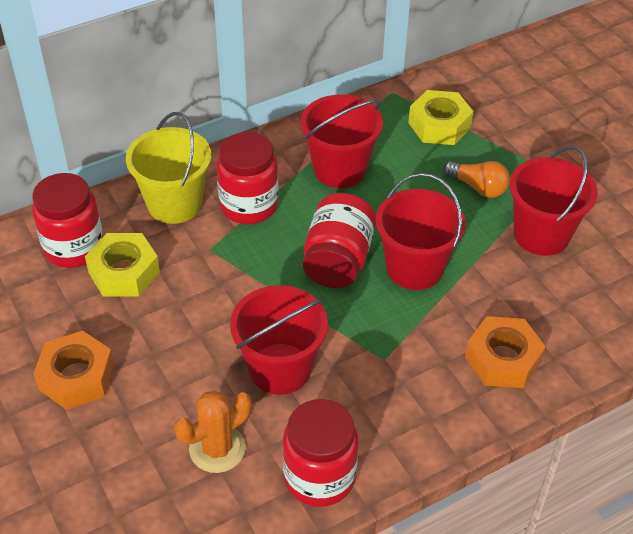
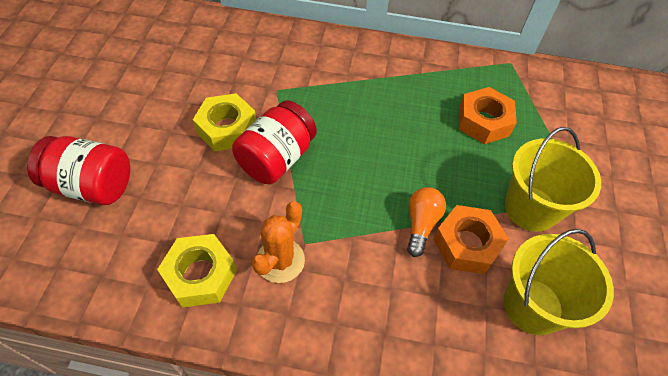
red bucket: [230,285,328,395] [301,94,383,188] [376,173,466,290] [510,146,598,256] = 4 -> none = 0
red jar: [32,173,103,268] [216,132,278,224] [283,399,359,507] [303,193,376,288] = 4 -> [27,136,130,205] [232,100,317,184] = 2
yellow bucket: [126,112,211,224] = 1 -> [503,229,614,335] [505,127,601,232] = 2

